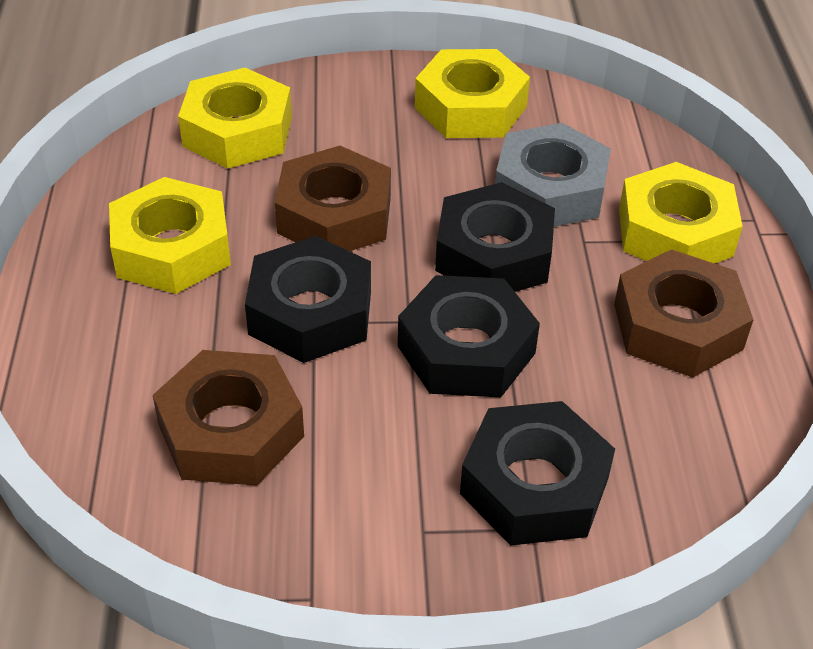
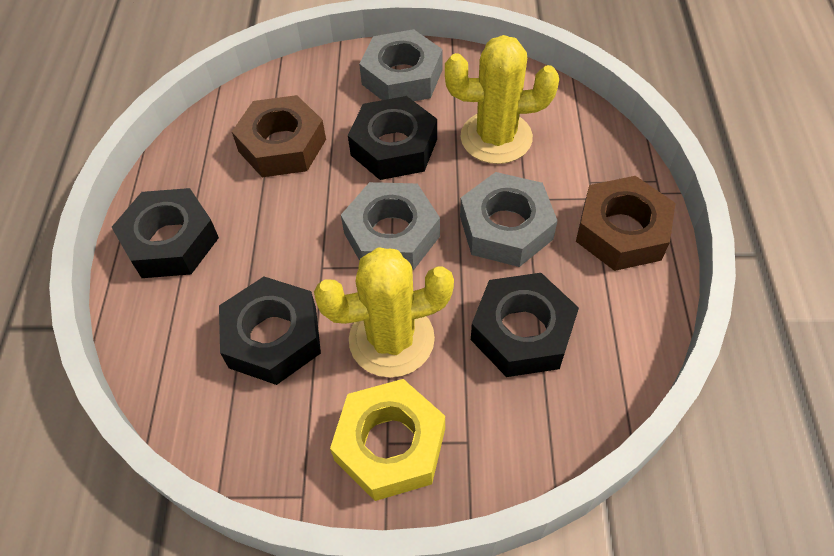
brown nut: [153,350,304,486] [275,146,391,251] [614,249,753,378] = 3 -> [232,95,326,177] [576,176,676,271] = 2
grey nut: [495,123,611,227] = 1 -> [341,182,440,271] [359,29,443,101] [460,172,557,267] = 3
yellow cactus: none = 0 -> [314,247,454,378] [445,35,559,164] = 2
yellow nut: [109,177,231,294] [178,68,292,169] [415,49,530,138] [619,162,743,264] = 4 -> [330,379,445,501] = 1

